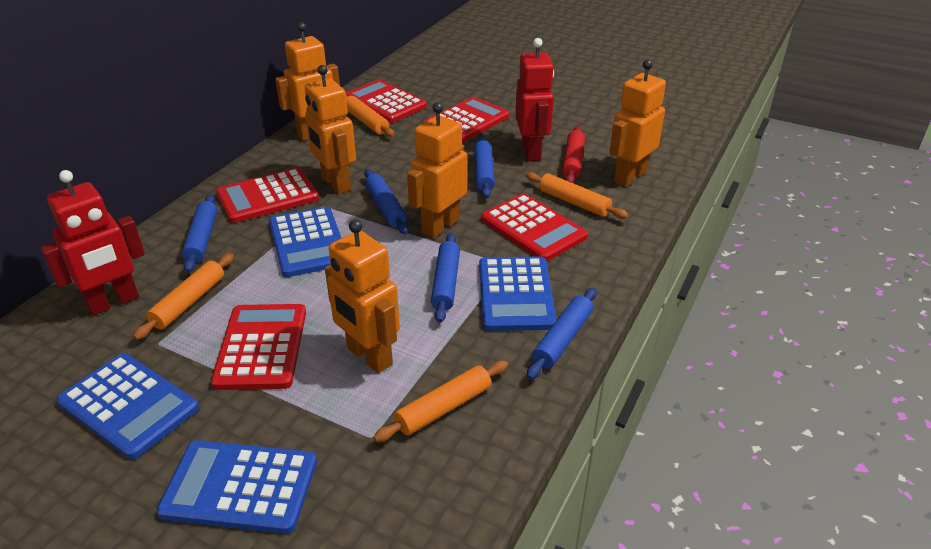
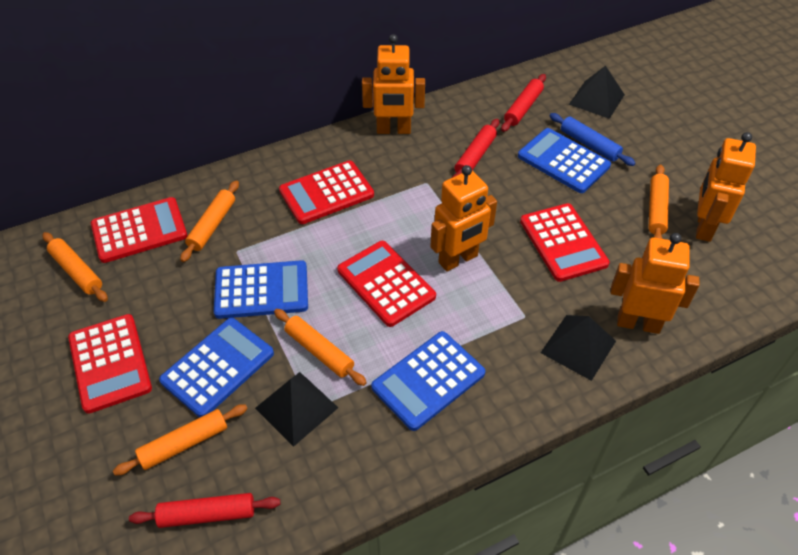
black pyramid: none = 0 -> [255,372,338,447] [541,315,616,381] [569,66,625,119] = 3
blue rolling pin: [182,194,217,273] [364,169,409,234] [431,233,460,323] [474,136,495,198] [527,288,597,380] = 5 -> [549,113,635,166] = 1
orange robot: [275,22,340,141] [305,65,356,194] [325,219,400,373] [407,102,467,238] [609,59,666,187] = 5 -> [362,34,425,134] [430,165,497,272] [611,233,699,334] [696,132,756,242] = 4
orange rolling pin: [133,253,234,340] [346,95,394,137] [373,361,508,442] [526,172,628,219] = 4 -> [43,232,108,302] [113,404,247,476] [180,180,239,262] [274,309,367,386] [648,165,669,239] = 5
red robot: [41,170,145,316] [515,38,554,161] = 2 -> none = 0
red rolling pin: [562,126,585,183] = 1 -> [129,493,280,528] [452,119,499,178] [501,74,546,132] = 3

